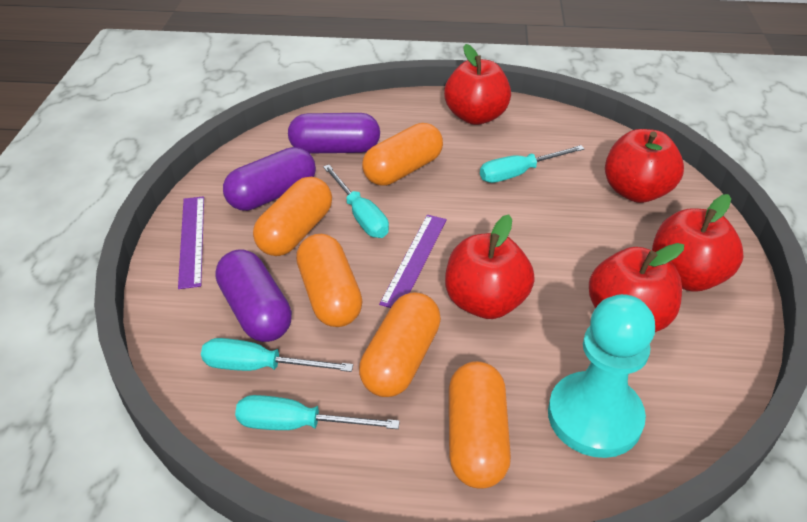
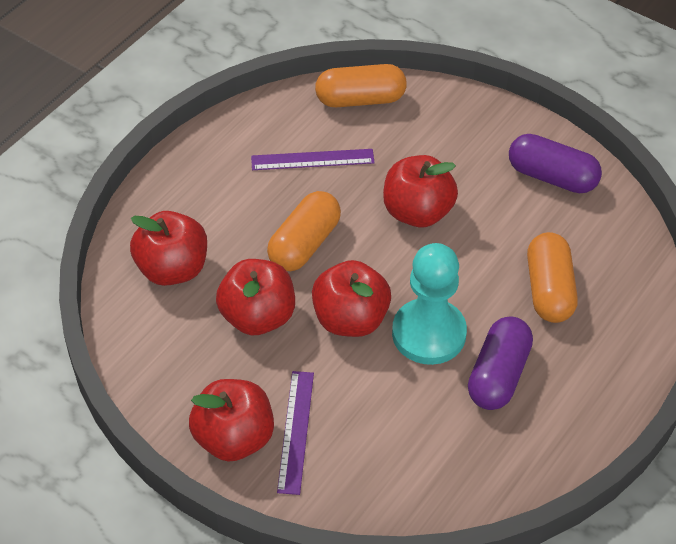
orange capsule: [253,177,332,256] [296,234,363,327] [359,292,441,397] [362,123,443,186] [449,361,511,489] = 5 -> [267,191,341,271] [315,64,407,107] [527,232,578,323] = 3
purple capsule: [215,249,292,342] [223,147,316,211] [288,113,380,154] = 3 -> [468,317,533,410] [509,134,602,193] = 2
turquoise screwdriver: [201,338,353,372] [235,395,400,430] [323,165,389,238] [480,145,585,183] = 4 -> none = 0

